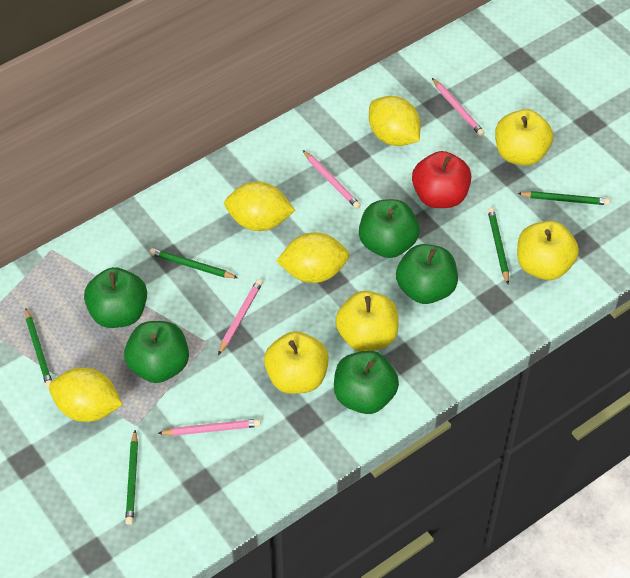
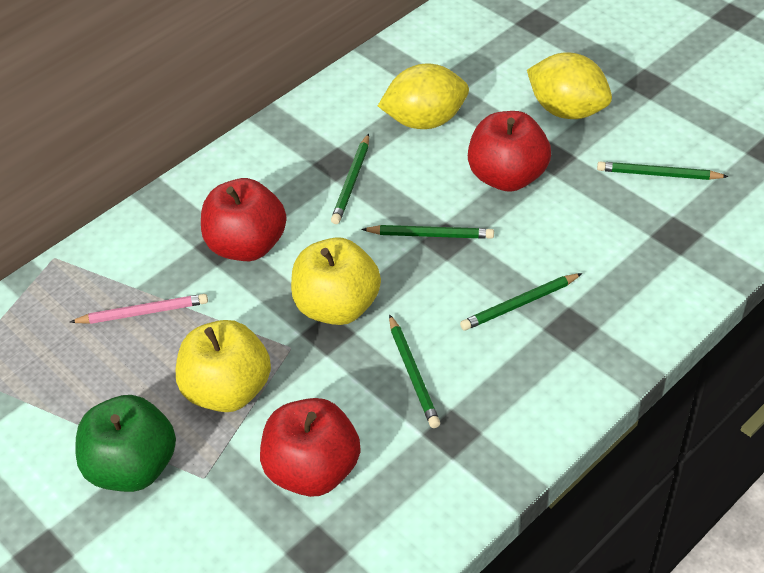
green apple: [84,267,147,328] [124,321,189,383] [334,351,399,414] [359,199,420,258] [396,244,458,304] = 5 -> [75,395,176,492] = 1
pink pencil: [158,419,261,436] [218,279,263,355] [303,150,361,209] [432,78,485,136] = 4 -> [70,294,208,324] = 1
red apple: [412,151,471,208] = 1 -> [201,178,287,261] [260,398,360,497] [468,111,551,192] = 3
yellow apple: [264,331,329,394] [335,291,399,352] [495,109,553,166] [517,221,579,280] = 4 -> [176,320,271,412] [291,237,381,325] = 2
yellow lemon: [49,368,123,422] [224,181,295,231] [276,232,349,283] [369,96,421,146] = 4 -> [378,63,469,129] [527,52,612,119] = 2

